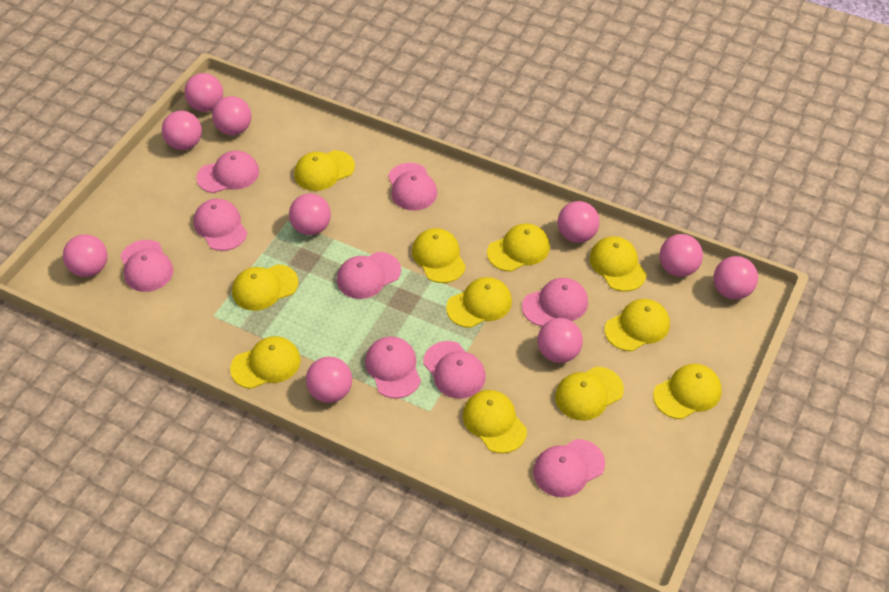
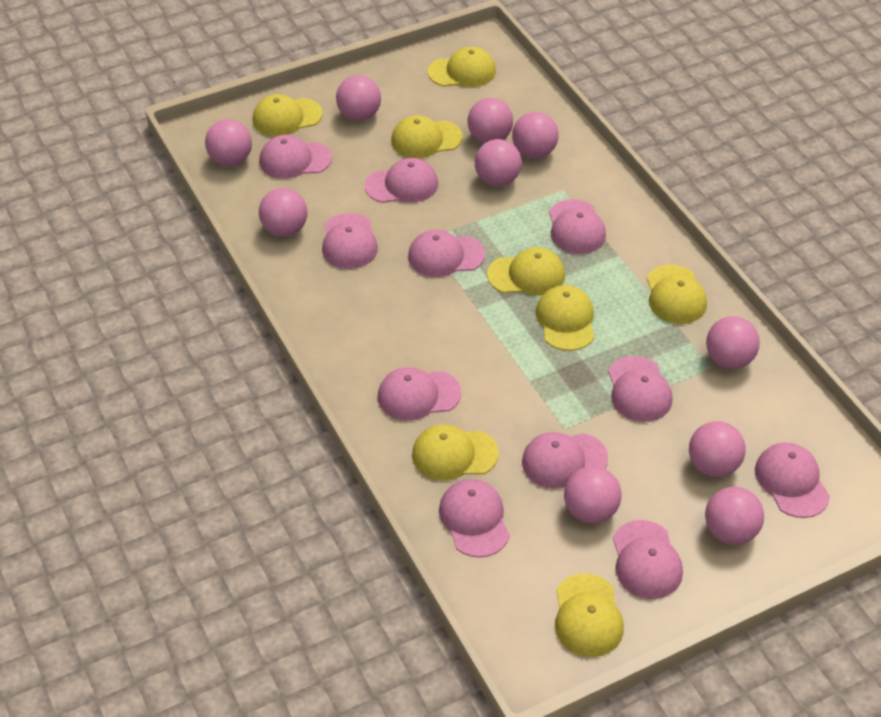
pink cap: [121,240,173,292] [194,199,247,251] [196,150,259,193] [337,252,401,299] [365,336,421,399] [388,163,437,211] [423,341,486,399] [522,278,588,326] [533,439,605,497] = 9 -> [259,135,332,179] [322,213,378,269] [365,158,438,203] [378,367,461,421] [408,229,485,277] [439,479,510,558] [522,432,608,489] [549,199,606,254] [608,356,673,422] [613,520,683,599] [755,443,830,518] = 11
yellow cap: [230,336,301,389] [232,264,298,311] [294,150,355,191] [412,228,466,283] [446,277,512,328] [463,390,527,454] [487,223,550,272] [555,367,624,421] [589,236,647,291] [605,299,670,351] [653,364,722,419] = 11 -> [253,94,323,136] [391,115,463,158] [412,424,499,481] [428,47,496,87] [487,247,565,296] [536,285,595,351] [555,573,624,657] [647,265,707,324] = 8

